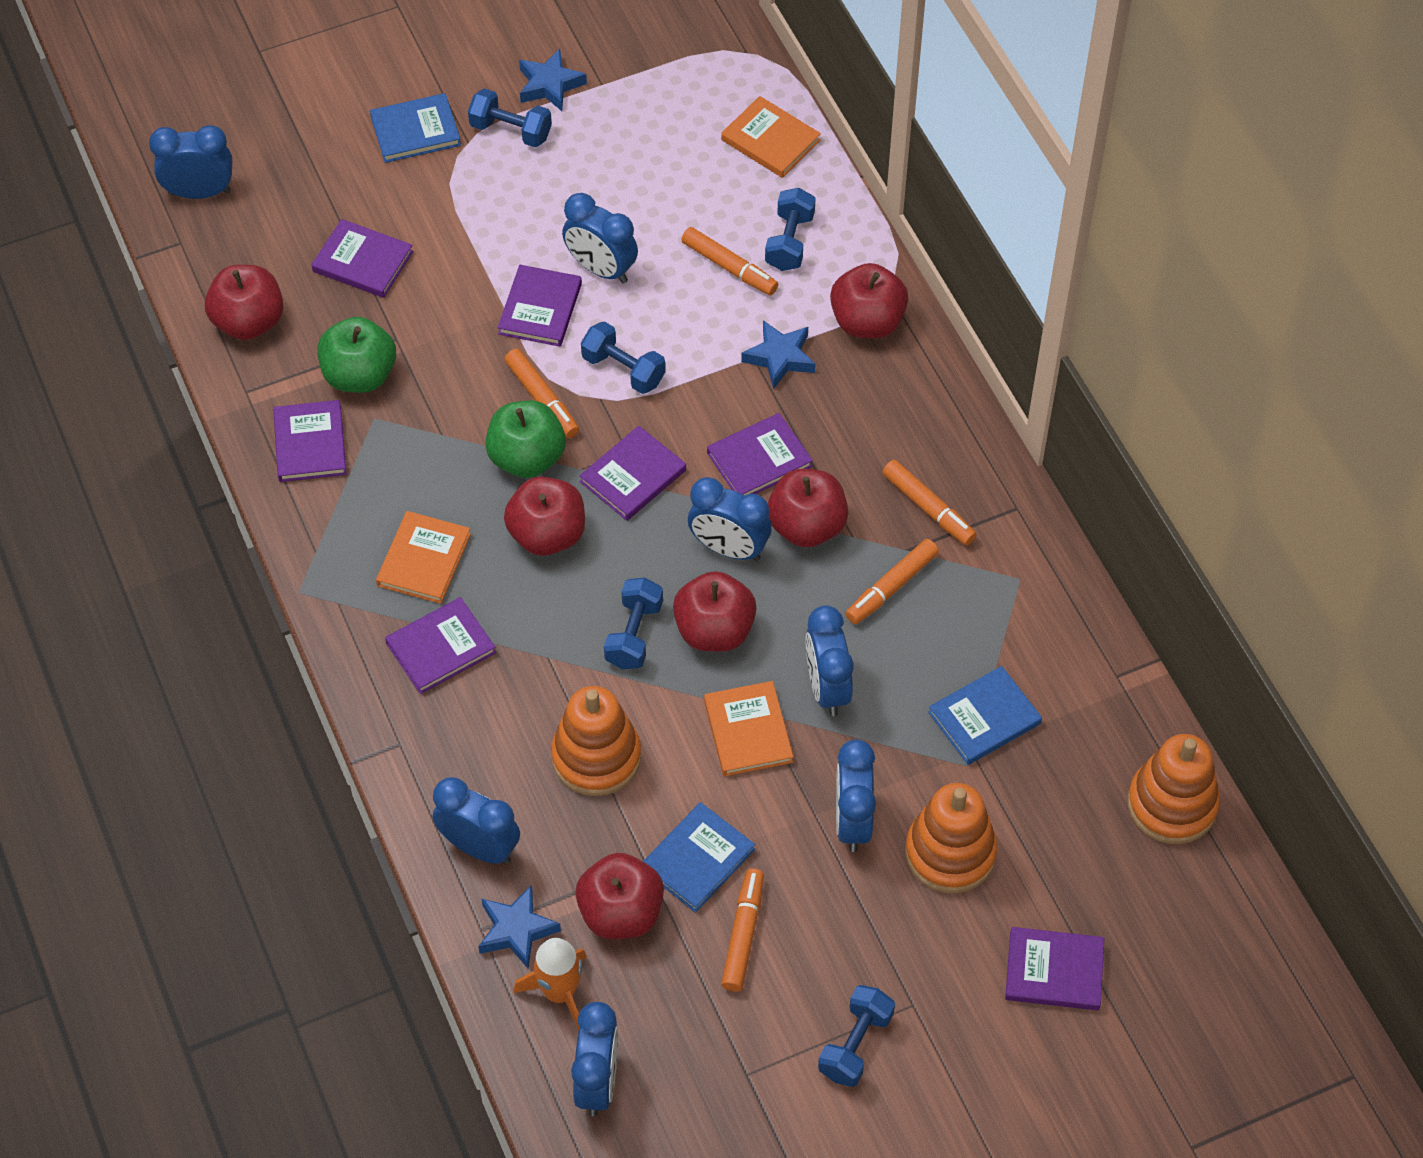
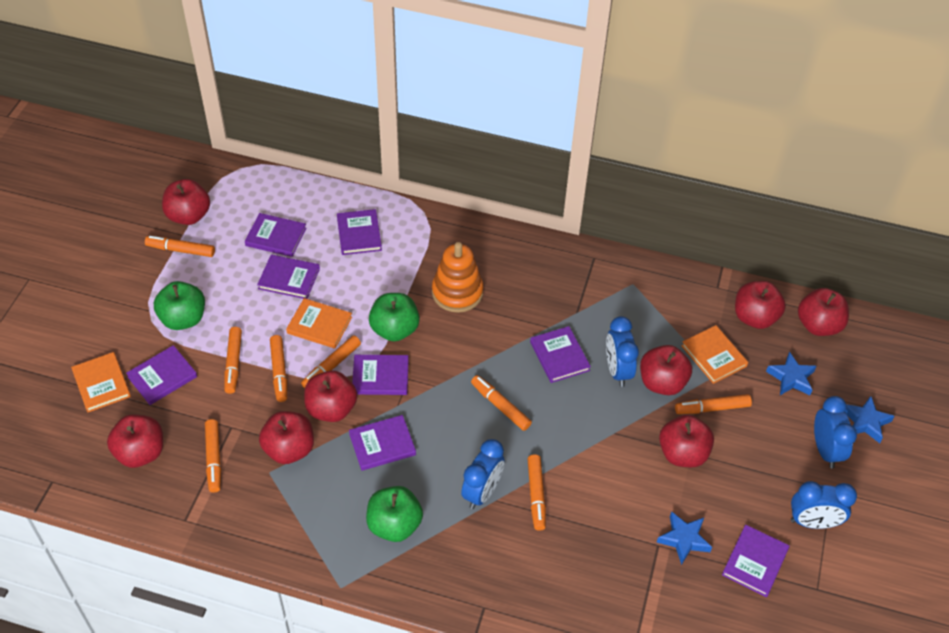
blue book: [370,93,461,163] [643,802,755,912] [928,666,1042,765] = 3 -> none = 0
blue clock: [149,125,232,199] [433,777,520,864] [562,193,638,284] [571,1002,618,1116] [688,477,772,561] [806,605,854,716] [836,739,876,852] = 7 -> [461,439,504,509] [606,316,639,387] [791,481,857,529] [814,396,857,468] = 4
blue dumbbell: [468,88,552,147] [581,321,666,394] [604,578,663,669] [765,188,816,271] [818,985,895,1087] = 5 -> none = 0
green apple: [317,317,396,393] [485,401,566,478] = 2 -> [154,281,205,330] [366,486,423,542] [369,293,420,342] = 3
orange marker: [504,349,579,438] [681,227,778,295] [721,869,764,992] [845,539,939,624] [882,460,977,545] = 5 -> [145,236,215,257] [205,419,221,493] [224,327,242,394] [270,335,287,402] [301,335,361,388] [471,375,532,431] [528,454,546,531] [675,394,752,414] = 8
orange rocket: [514,938,587,1030] = 1 -> none = 0
orange stacking toy: [551,686,641,796] [905,783,997,894] [1127,734,1220,844] = 3 -> [432,242,483,313] = 1
purple book: [273,400,347,482] [312,219,413,298] [385,597,496,694] [498,265,582,347] [580,426,686,521] [707,413,813,496] [1005,927,1105,1010] = 7 -> [126,345,197,405] [245,213,306,257] [257,255,320,299] [337,209,382,255] [349,415,416,471] [352,355,409,395] [530,326,591,383] [722,524,790,597] = 8
red apple: [205,265,283,340] [504,477,585,556] [576,853,664,939] [673,571,757,651] [768,469,848,547] [830,263,908,338] = 6 -> [107,414,163,468] [162,179,210,225] [259,411,314,464] [304,371,357,422] [640,345,692,395] [659,415,714,467] [735,281,786,329] [798,288,849,336] = 8

